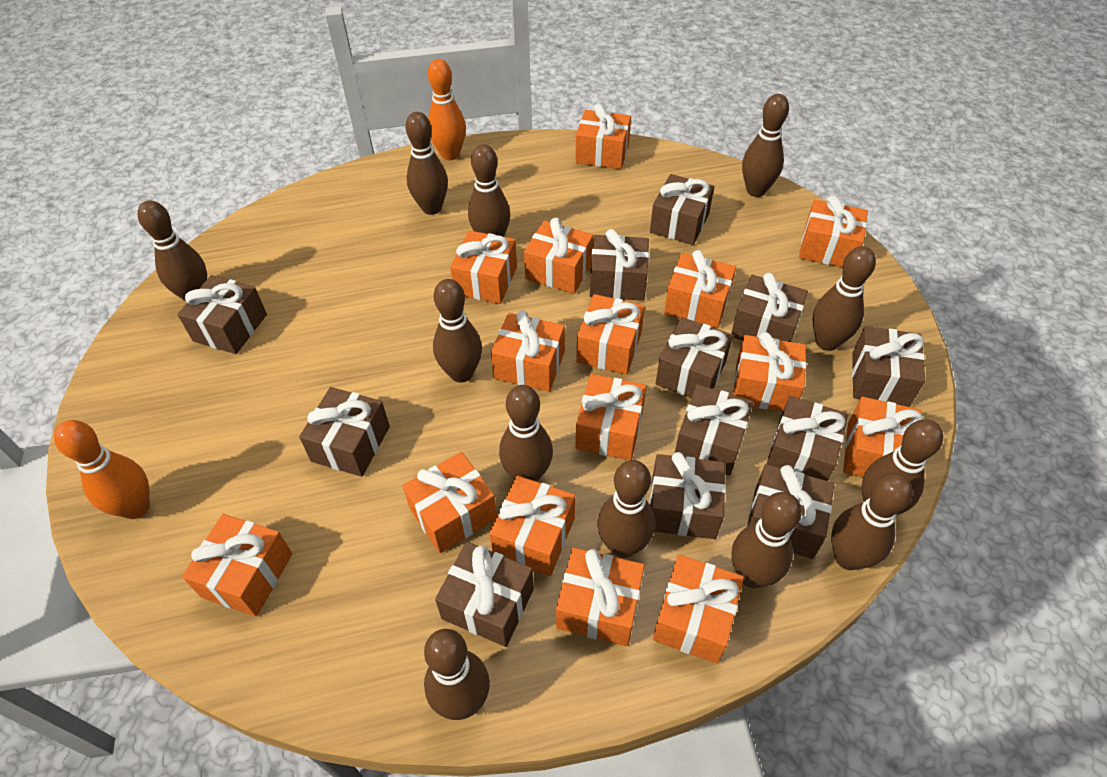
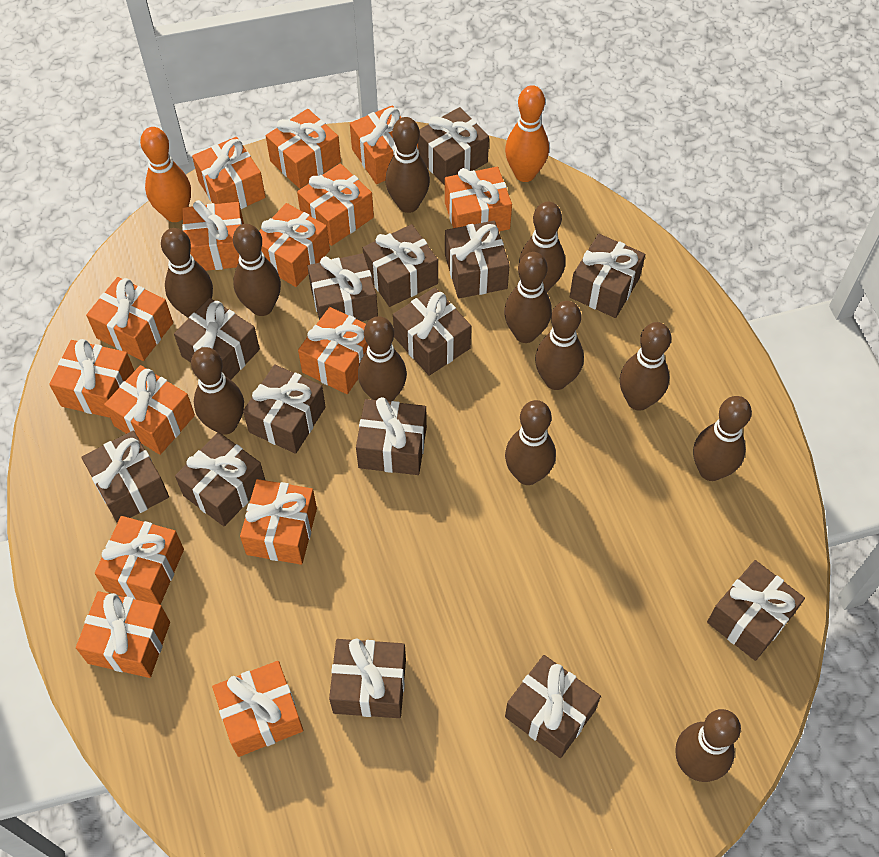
brown gift: [177,275,267,354] [299,387,390,477] [435,542,534,647] [590,229,649,301] [649,452,726,539] [650,174,714,245] [655,317,733,398] [675,384,753,476] [731,272,808,342] [747,464,835,559] [767,396,848,481] [852,326,925,407] = 12 -> [81,431,169,523] [174,298,260,380] [175,432,265,527] [243,364,326,454] [308,253,378,321] [329,639,406,718] [356,397,427,475] [363,224,438,307] [393,288,471,376] [418,107,489,186] [445,221,510,298] [505,655,601,758] [570,234,645,318] [707,560,805,661] = 14

